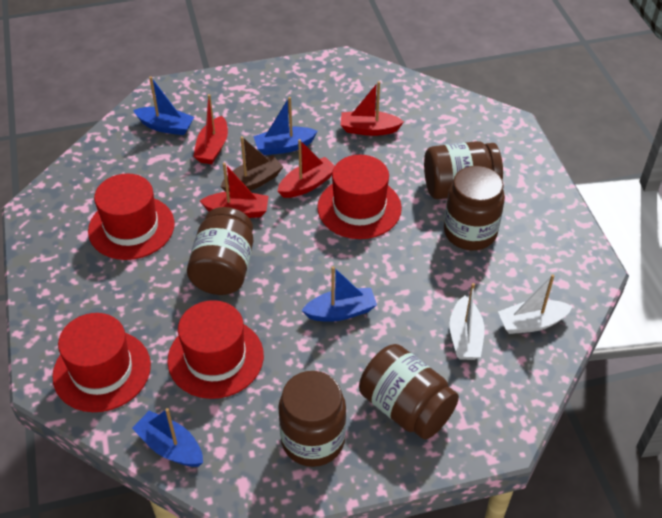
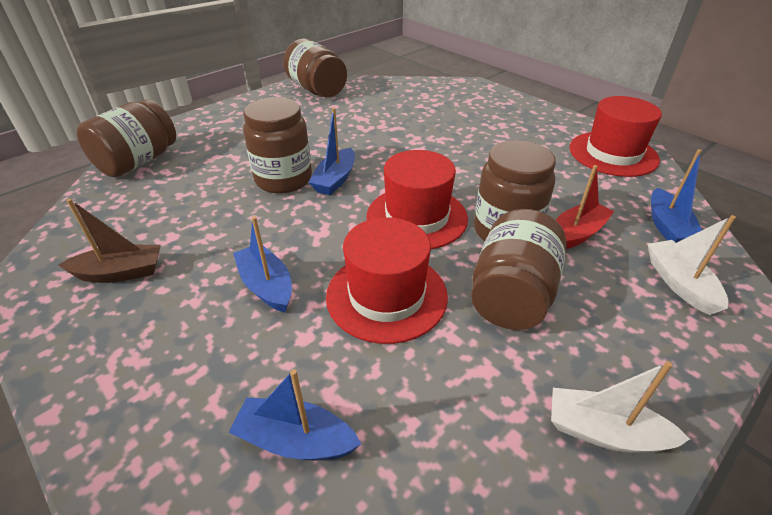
red boat: [193,94,228,164] [200,163,268,218] [277,139,335,198] [341,81,404,136] = 4 -> [556,165,615,249] = 1
red hat: [52,313,151,412] [88,174,175,260] [167,300,264,399] [317,155,402,239] = 4 -> [326,217,448,344] [367,150,468,249] [570,96,662,177] = 3

